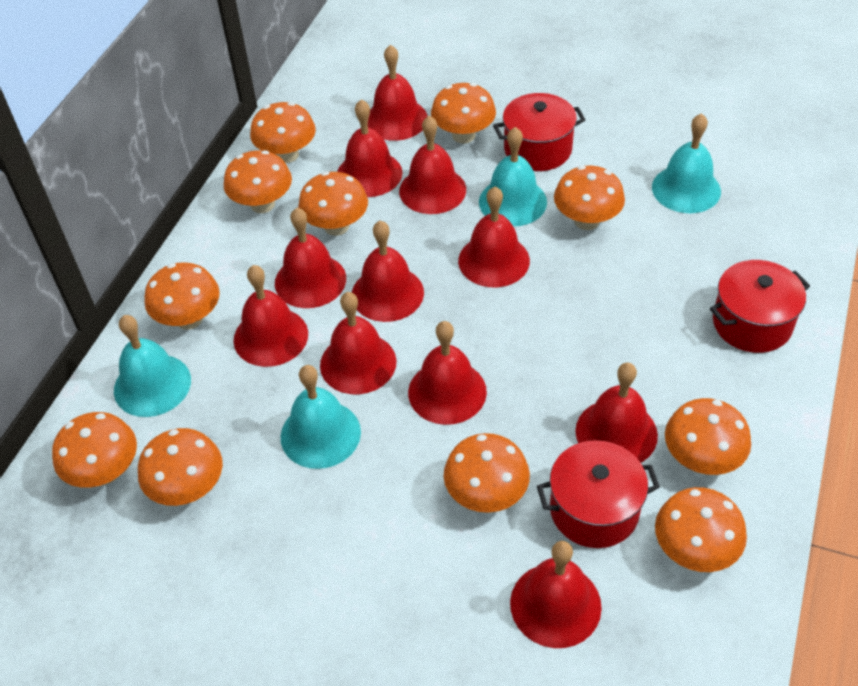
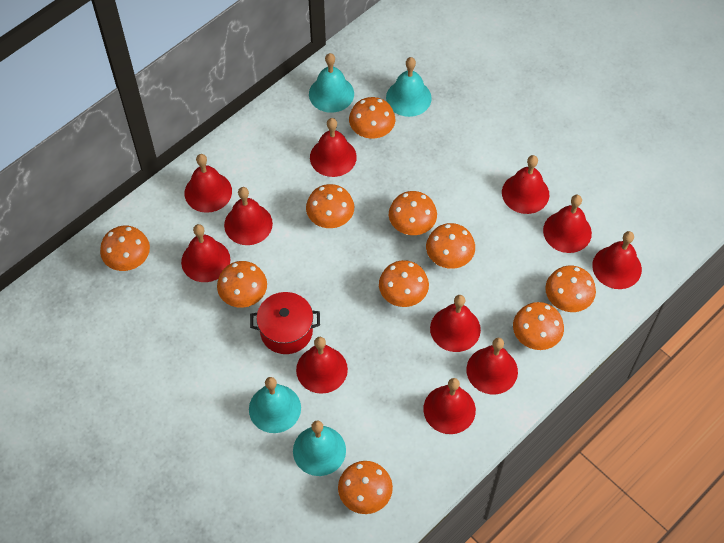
orange mushroom: [52,412,137,488] [138,428,223,506] [145,262,220,330] [224,150,292,213] [250,102,316,163] [298,172,368,236] [431,83,496,143] [444,433,530,513] [554,166,625,230] [655,487,747,572] [665,398,751,475] = 11 -> [100,226,150,271] [217,261,267,308] [306,184,354,228] [338,461,393,514] [349,97,395,139] [379,260,429,307] [389,191,437,235] [426,223,475,269] [513,302,564,350] [545,266,596,312] = 10
red pot: [493,93,585,171] [537,440,660,548] [710,260,810,353] = 3 -> [250,292,320,354] = 1

